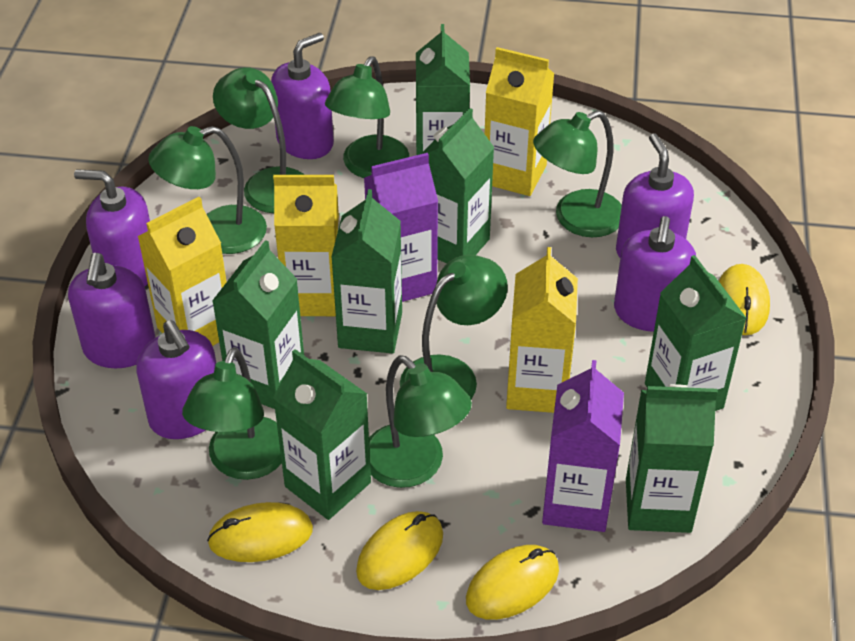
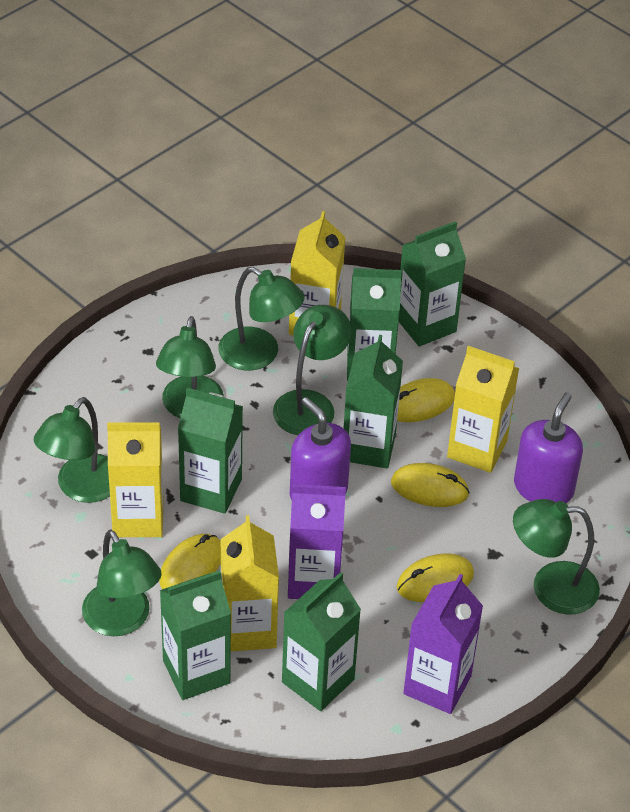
green carton: [212,240,304,409] [273,349,371,520] [331,189,402,354] [416,24,470,155] [421,108,494,263] [626,384,718,533] [645,255,746,411] = 7 -> [160,570,231,700] [178,388,243,514] [282,572,361,711] [343,335,403,469] [347,268,402,381] [399,221,466,346] = 6
green lamp: [148,126,267,254] [182,347,282,480] [213,67,305,213] [325,56,409,178] [369,355,472,488] [400,255,508,399] [533,111,622,237] = 7 -> [34,397,110,503] [82,530,162,636] [156,316,224,418] [218,267,305,371] [273,305,352,435] [513,499,600,615] = 6
purple soap dispenser: [68,253,156,368] [74,169,150,287] [136,320,216,439] [271,33,334,159] [614,216,696,332] [616,133,694,258] = 6 -> [290,397,351,500] [514,393,583,503] = 2

